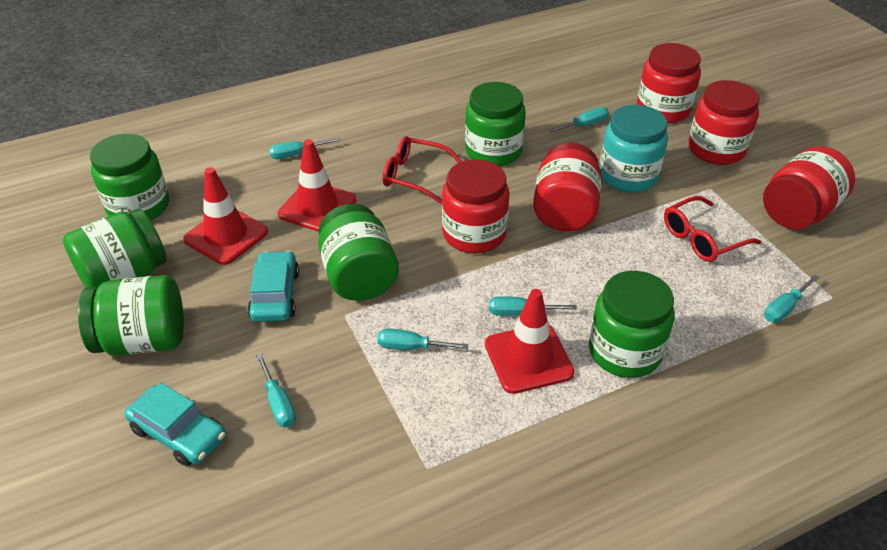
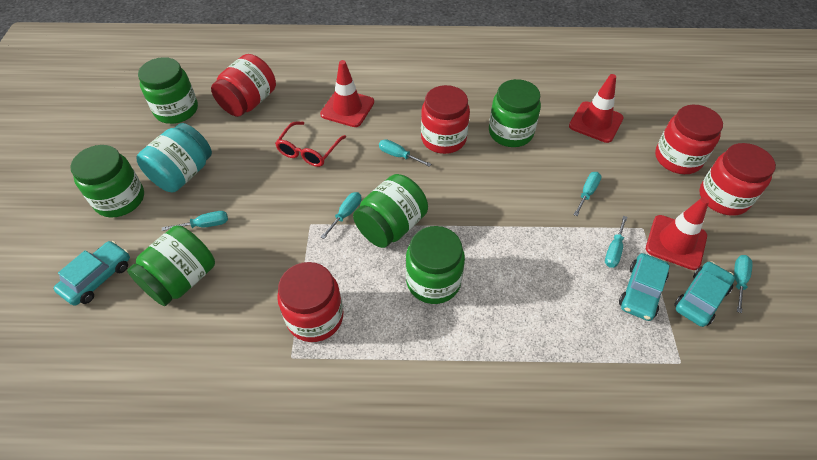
red glasses: [383,136,462,204] [664,196,761,262] = 2 -> [275,122,346,167] = 1
turquoise car: [124,383,226,466] [248,251,299,322] = 2 -> [54,241,130,306] [619,253,670,321] [674,262,735,327] = 3

